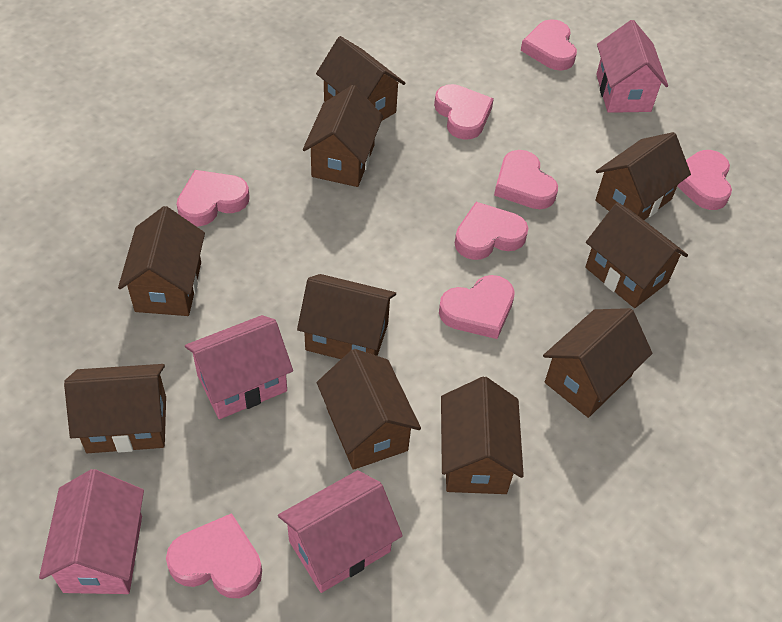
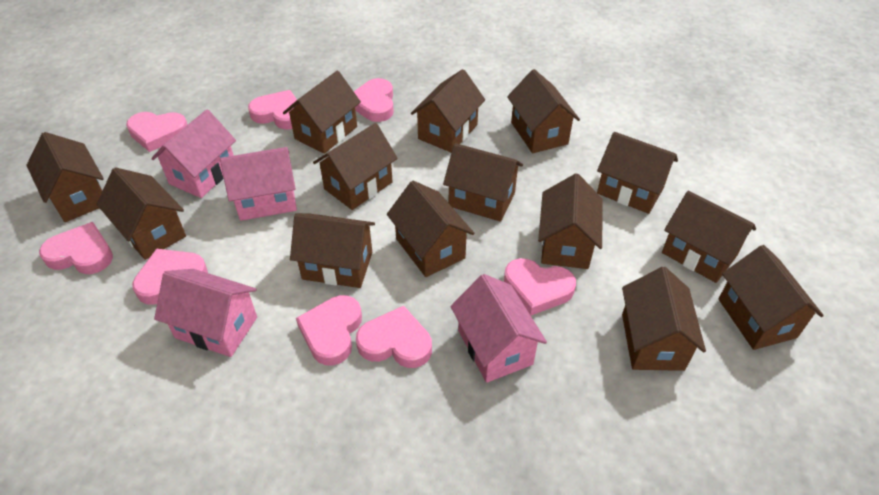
brown house: [64,364,166,453] [118,206,205,316] [297,274,396,359] [303,85,383,187] [316,36,406,121] [317,349,421,470] [441,377,524,494] [543,308,652,418] [585,202,688,308] [595,132,691,220] = 10 -> [27,132,104,222] [97,167,186,260] [283,71,361,154] [290,213,375,288] [313,123,398,210] [387,181,474,277] [411,69,485,153] [443,143,523,222] [507,69,580,153] [538,173,603,269] [597,132,678,214] [622,267,706,371] [662,191,756,283] [719,245,824,350] = 14

